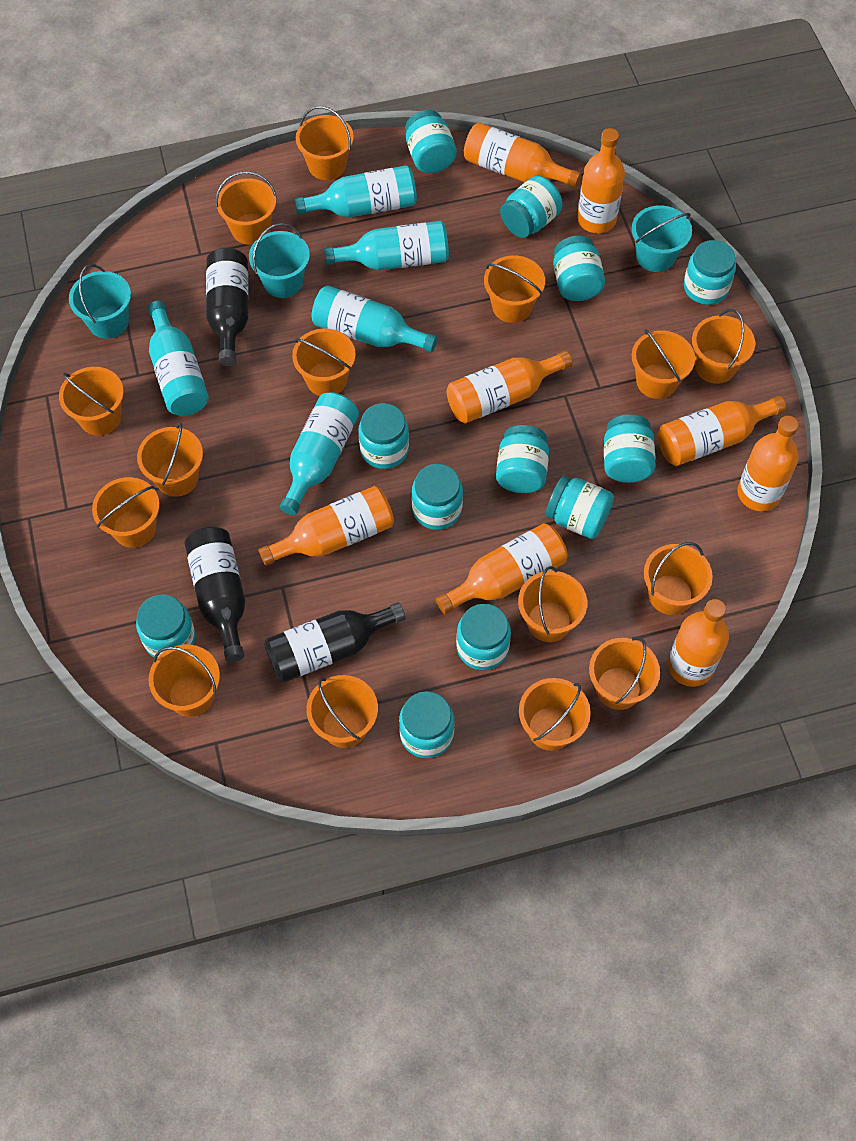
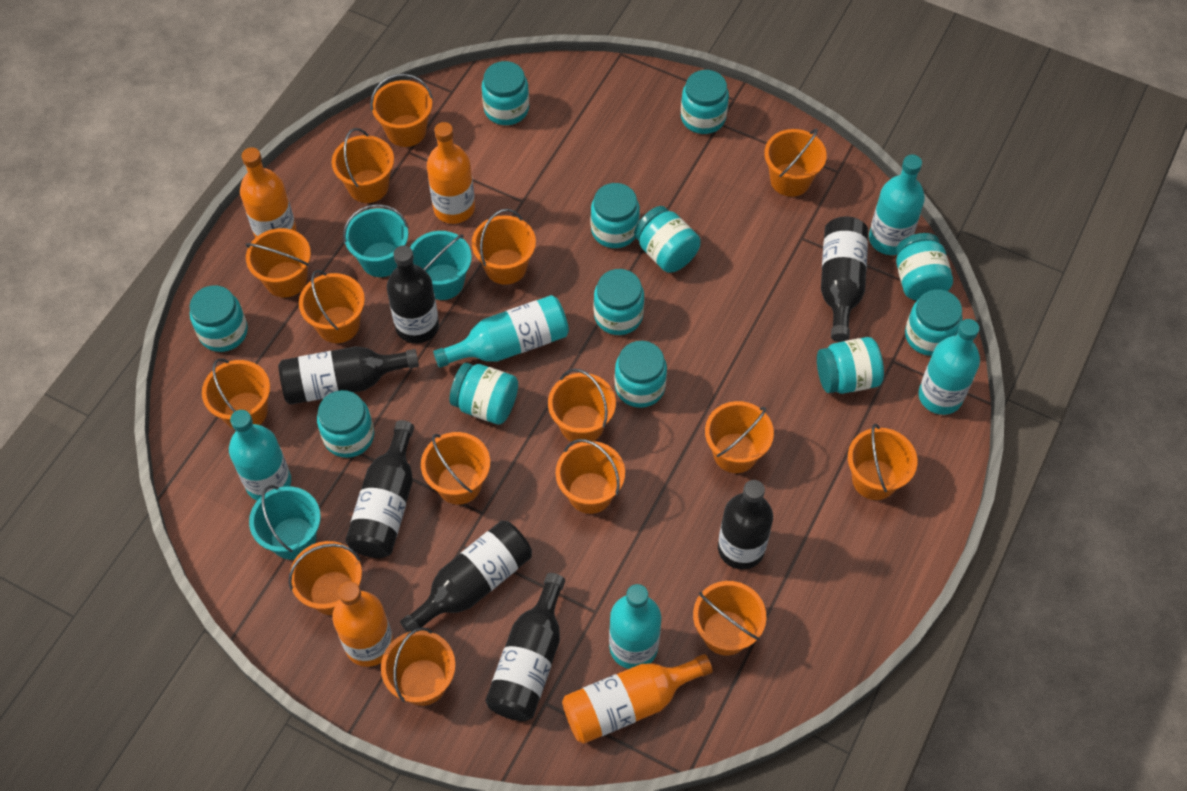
black bottle: [184,527,245,662] [206,248,249,366] [264,602,406,683] = 3 -> [278,346,419,405] [345,420,414,558] [387,245,439,344] [400,520,532,632] [485,573,565,721] [718,480,773,570] [821,216,868,342] = 7
orange bottle: [258,486,394,566] [436,523,568,614] [447,351,572,424] [464,122,581,188] [577,128,625,233] [658,396,786,466] [668,599,729,687] [738,416,799,511] = 8 -> [240,147,297,238] [332,581,393,667] [427,122,475,224] [562,654,713,744] = 4

